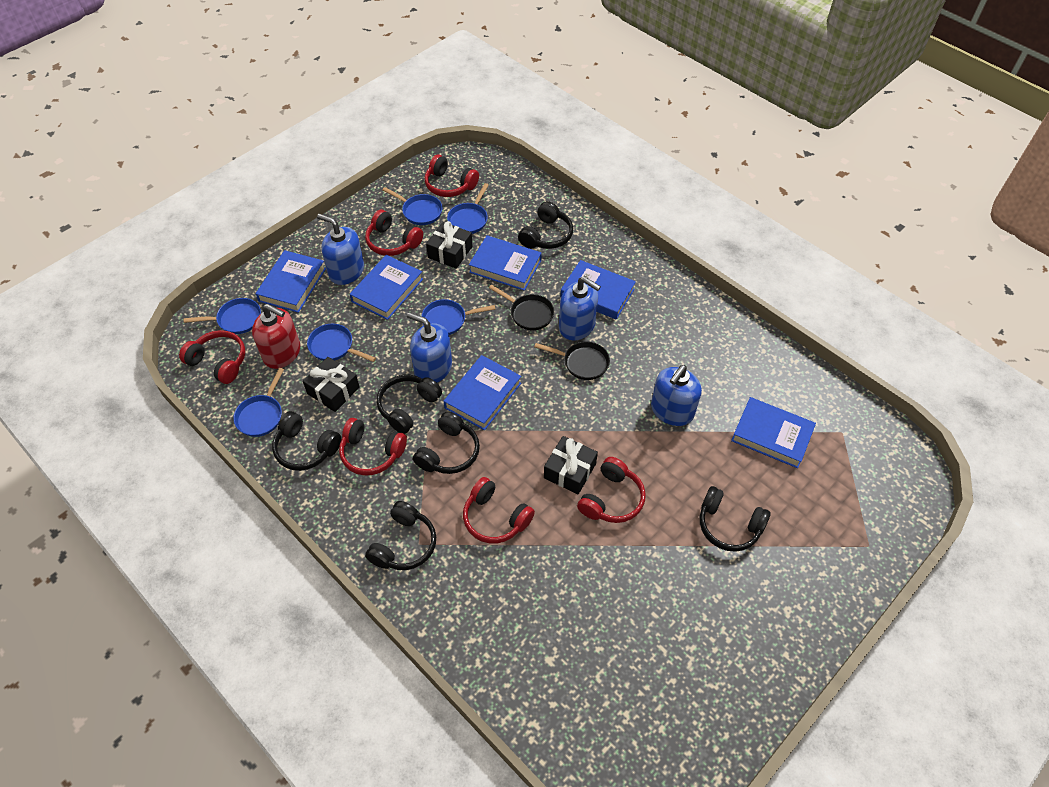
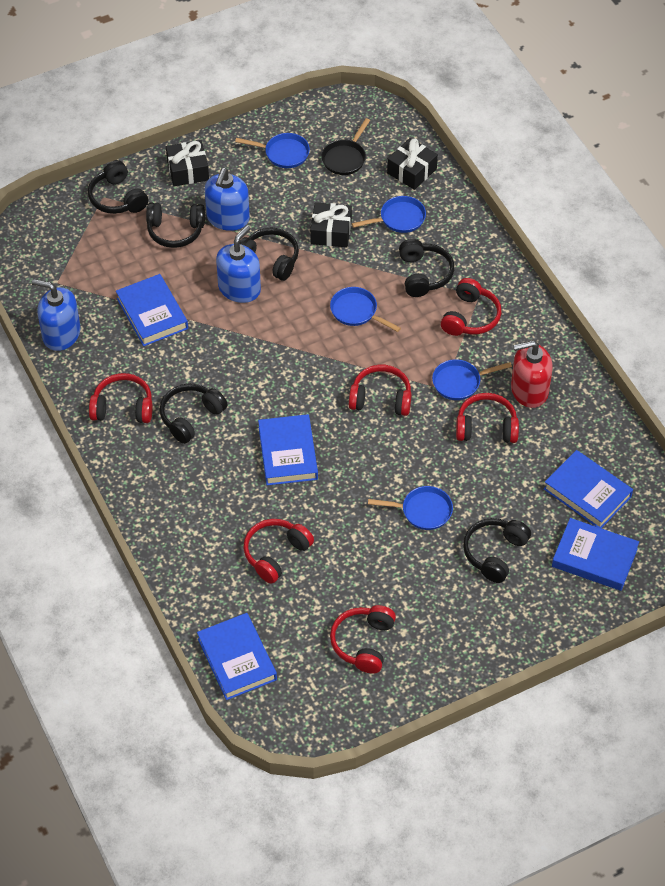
black pan: [489,284,554,330] [534,342,610,380] = 2 -> [321,118,370,175] = 1
blue book: [256,250,326,313] [350,255,423,320] [444,355,521,430] [469,235,542,291] [561,260,636,320] [731,397,816,468] = 6 -> [116,274,188,346] [197,613,277,700] [258,414,318,485] [544,450,633,528] [552,518,639,591] = 5
blue pan: [184,298,261,334] [233,368,284,437] [307,324,376,362] [382,187,442,225] [421,299,495,335] [447,183,489,234] = 6 -> [235,133,310,168] [330,287,401,332] [352,196,426,233] [368,486,453,530] [432,359,512,400] = 5
blue soap dispenser: [317,214,364,285] [407,312,452,383] [559,276,601,341] [651,365,702,426] = 4 -> [32,279,81,351] [205,168,250,231] [216,225,261,303] = 3

